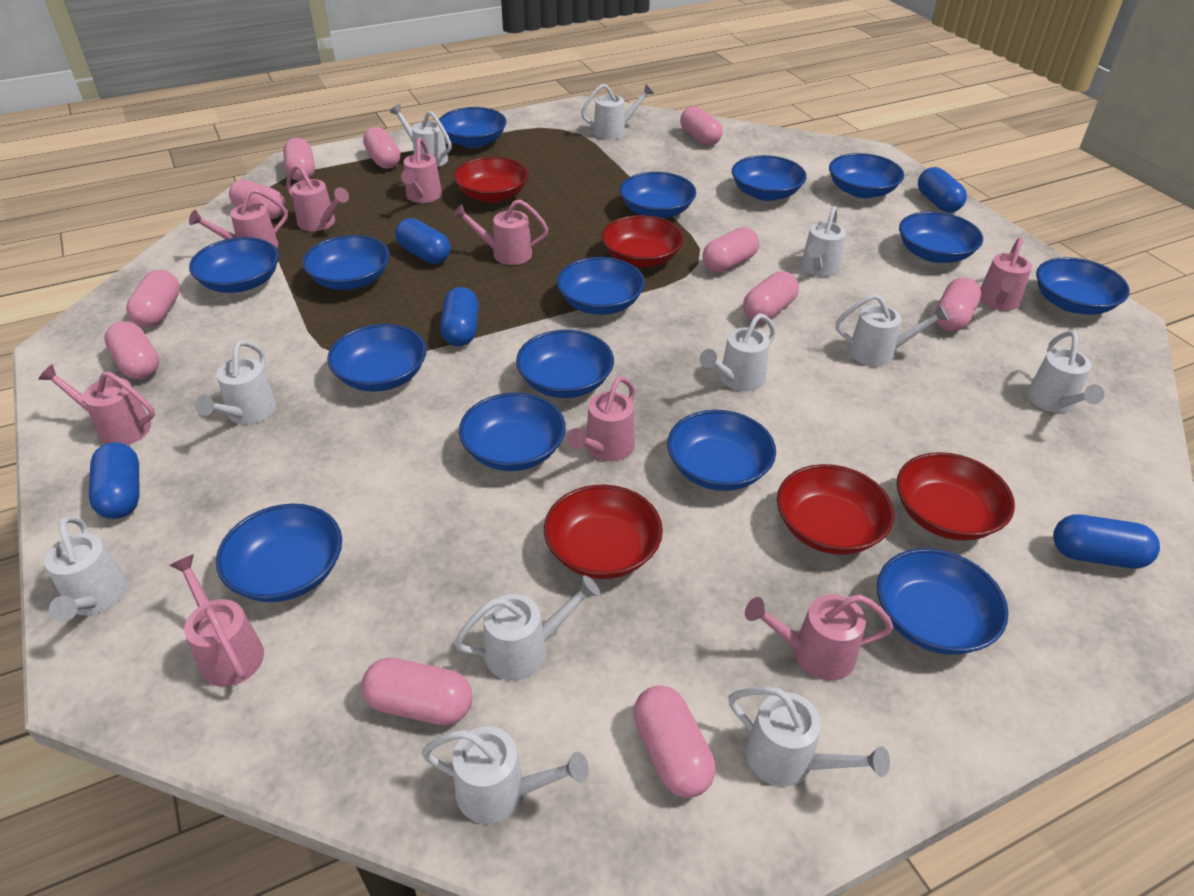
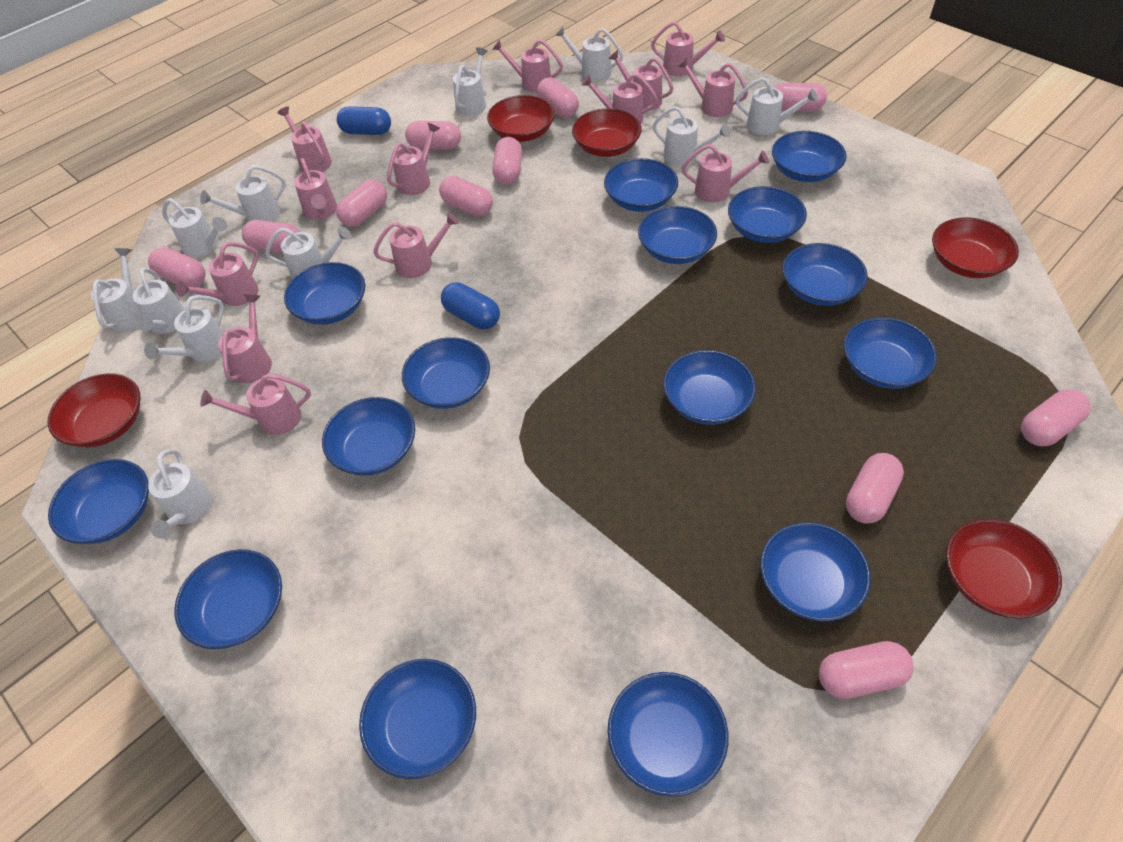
blue capsule: [89,442,140,519] [395,218,451,264] [440,287,479,346] [918,167,967,212] [1053,515,1160,569] = 5 -> [337,106,391,135] [441,282,500,329] = 2
pink watering can: [38,364,155,445] [169,554,264,687] [189,188,288,248] [286,165,349,231] [401,137,442,203] [453,199,548,265] [567,376,635,461] [745,594,894,681] [980,237,1032,311] = 9 -> [176,242,259,306] [200,373,311,435] [218,294,272,383] [277,106,332,172] [294,158,337,220] [373,213,459,278] [387,123,440,195] [492,39,563,93] [582,74,658,124] [608,50,673,111] [651,21,725,76] [677,57,748,117] [681,144,769,202] = 13

